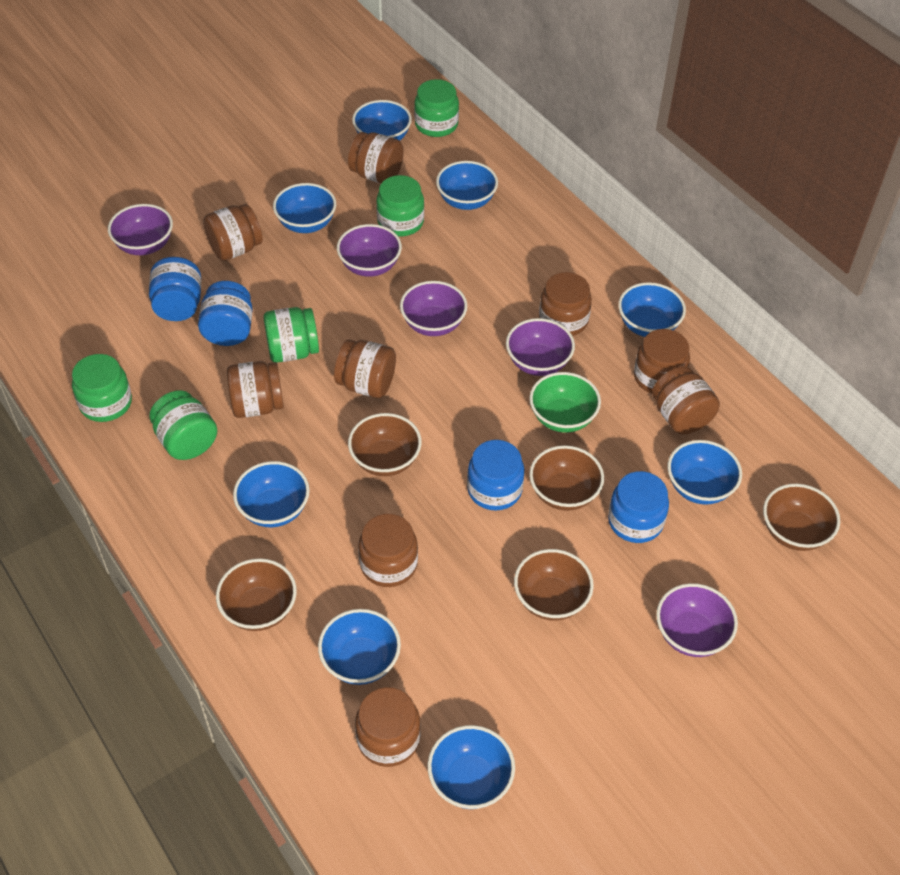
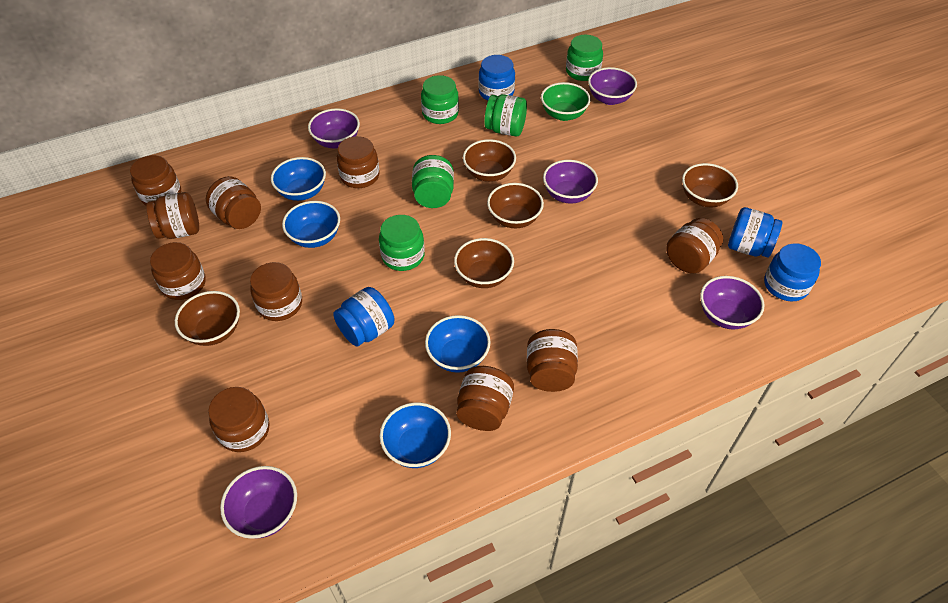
blue bowl: [233,461,310,527] [273,183,336,233] [318,609,401,685] [352,100,412,141] [428,725,515,809] [436,161,498,210] [618,282,686,337] [668,440,742,505] = 8 -> [271,157,326,201] [282,201,340,248] [380,402,451,468] [425,315,490,373] = 4
brown jar: [203,204,263,261] [227,361,284,418] [334,339,396,398] [348,132,404,183] [355,687,421,767] [358,514,418,587] [539,272,592,336] [634,329,690,394] [652,366,720,434] = 9 -> [130,155,181,206] [146,192,199,239] [150,242,206,300] [206,176,261,229] [208,387,270,452] [250,262,302,321] [337,136,379,188] [456,366,514,431] [527,329,578,392] [666,218,723,273] = 10

